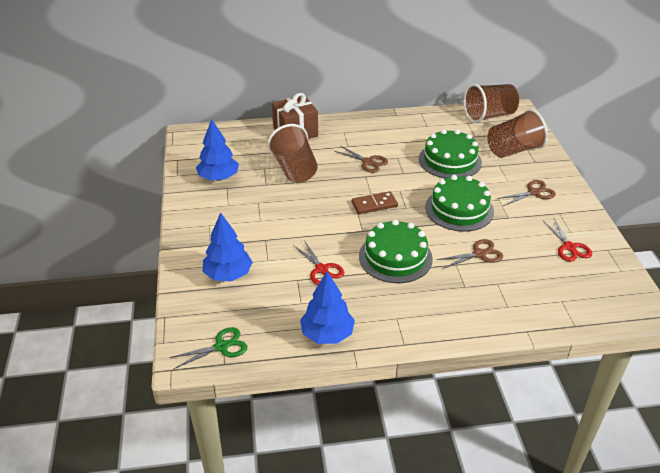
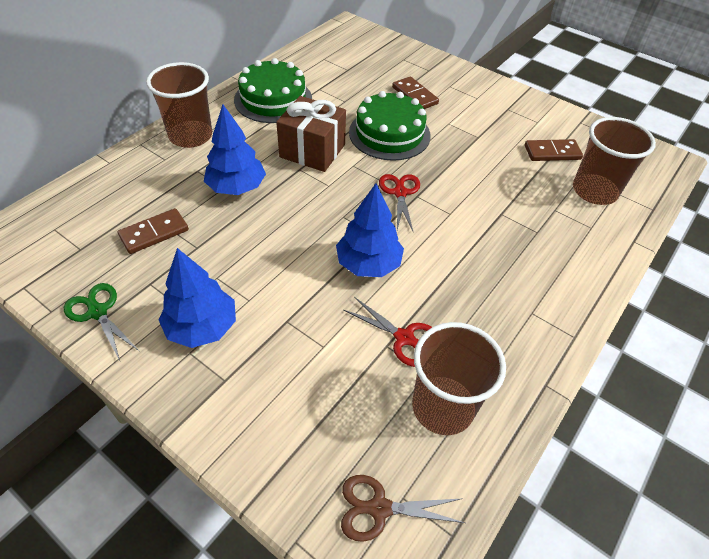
brown domino: [352,191,398,214] = 1 -> [118,208,189,254] [392,76,439,109] [525,139,583,161] = 3
brown scissors: [334,145,388,173] [437,239,503,269] [497,180,556,206] = 3 -> [341,475,465,542] = 1
green cake: [359,219,433,283] [419,129,482,178] [425,175,494,232] = 3 -> [234,58,312,123] [349,91,431,161] = 2

